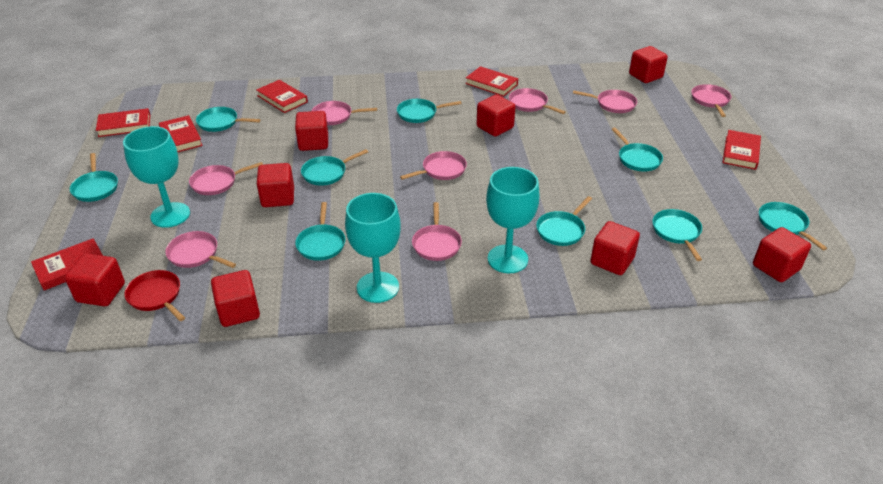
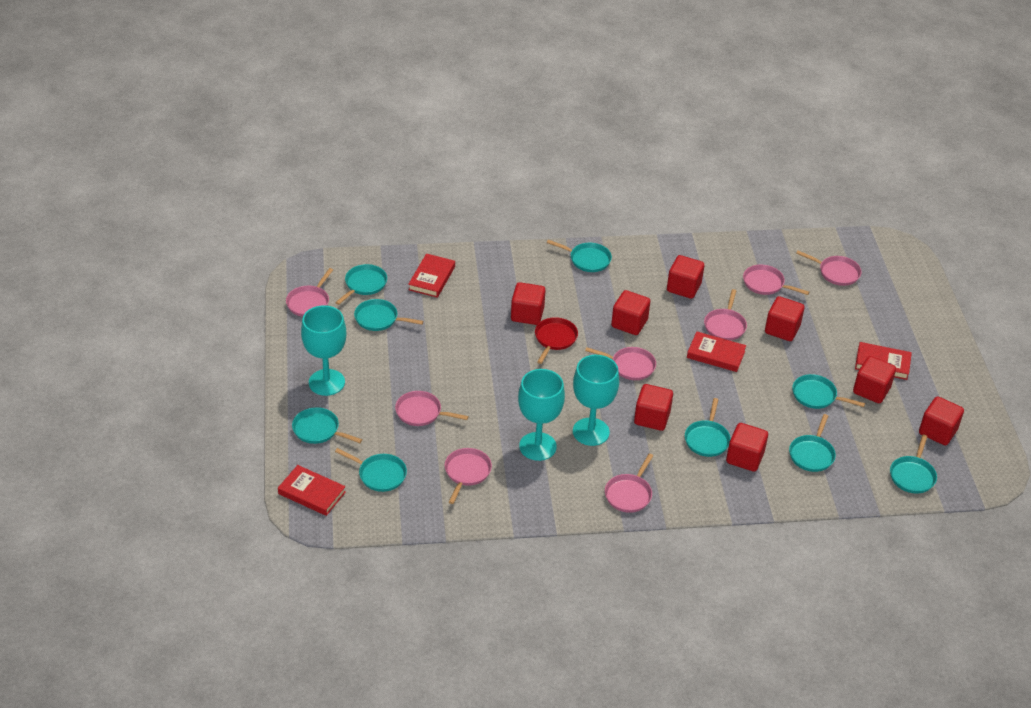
red book: [31,238,103,290] [96,108,150,137] [159,115,203,152] [256,80,308,113] [466,66,518,97] [722,130,761,170] = 6 -> [278,465,346,516] [408,253,455,298] [687,332,746,372] [855,342,912,380] = 4

